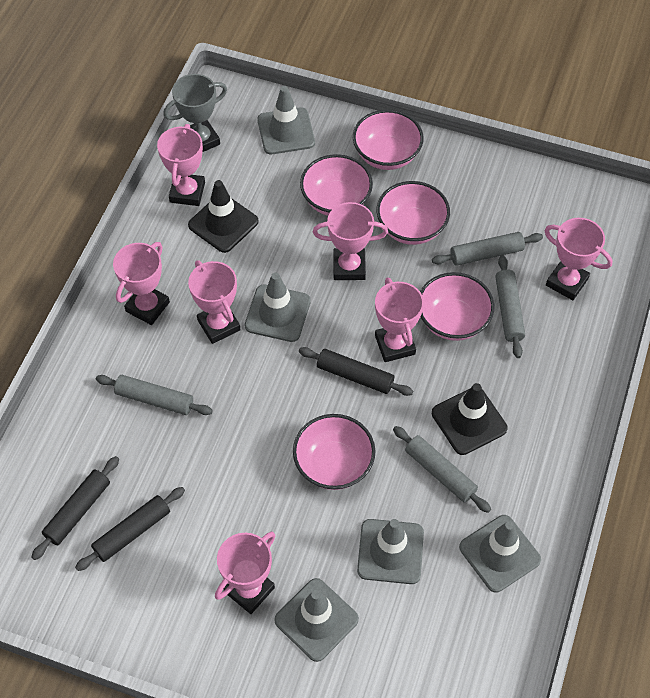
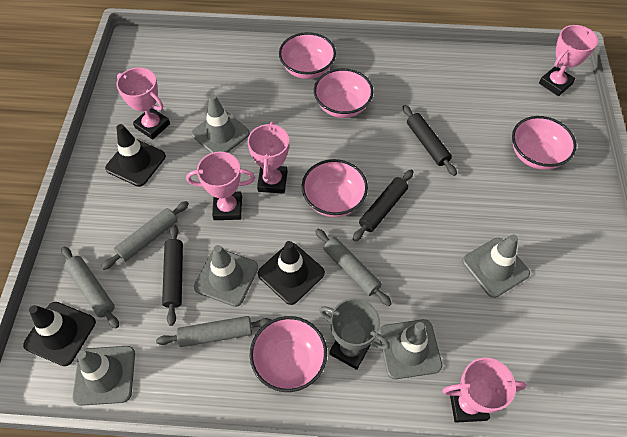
black traffic cone: [188,180,259,253] [432,383,508,455] = 2 -> [23,302,96,366] [105,124,166,187] [258,241,325,305] = 3
pink trophy: [113,242,170,325] [157,124,205,206] [188,260,241,344] [215,532,275,614] [313,202,388,280] [375,278,424,362] [544,218,612,300] = 7 -> [116,67,170,140] [186,152,255,220] [247,122,289,194] [442,358,526,423] [539,25,598,96] = 5

